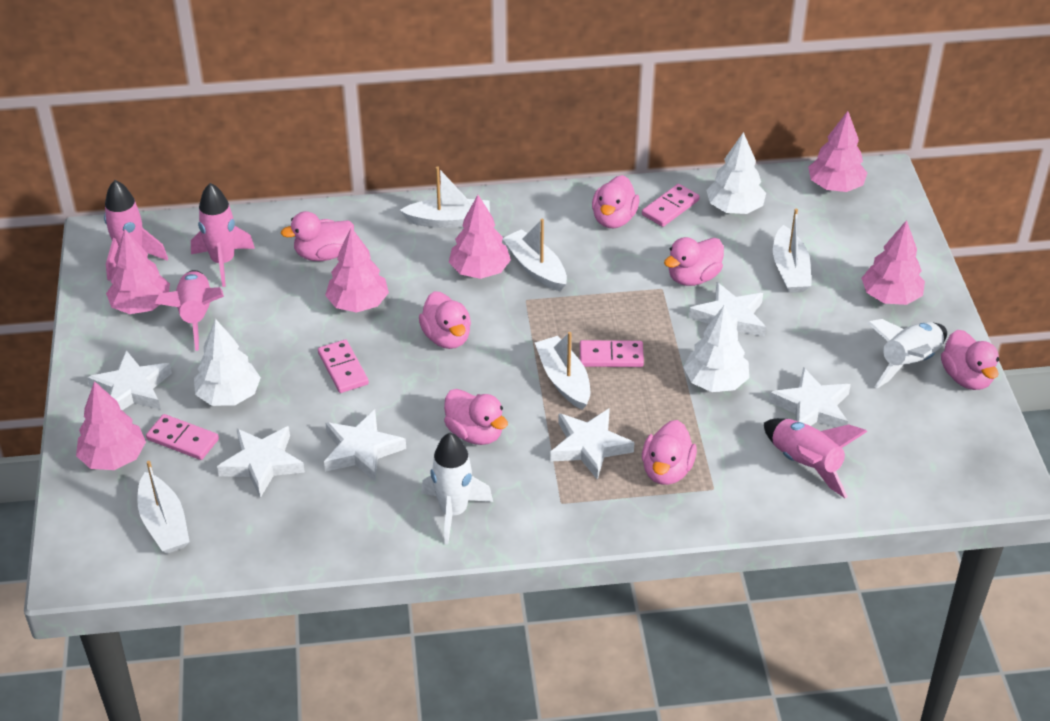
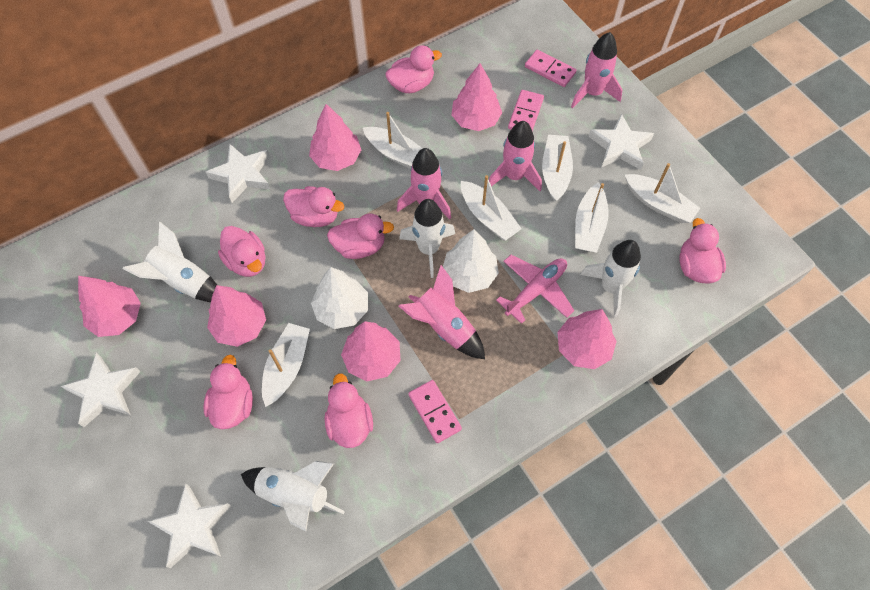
pink domino: [146,414,219,460] [318,339,369,393] [580,340,644,367] [642,184,700,227] = 4 -> [408,380,462,443] [508,90,544,131] [525,50,577,87] = 3
pink plane: none = 0 -> [496,255,574,324] = 1
white boat: [137,461,190,554] [400,166,490,228] [503,219,567,291] [535,332,590,410] [773,209,811,293] = 5 -> [262,323,310,407] [363,112,423,169] [461,175,522,241] [542,135,573,201] [575,182,609,253] [625,163,700,223] = 6
white rocket: [421,432,493,545] [868,319,947,388] = 2 -> [123,222,217,302] [241,461,345,531] [399,199,455,278] [580,240,641,318] = 4
white star: [87,350,172,410] [217,426,305,498] [324,410,406,481] [550,408,635,480] [689,282,766,337] [769,367,851,428] = 6 -> [61,353,140,427] [148,484,231,568] [206,143,270,203] [588,113,654,170] = 4
white tree: [194,319,261,406] [683,305,749,392] [706,132,766,214] = 3 -> [311,267,368,329] [443,229,499,293] = 2

